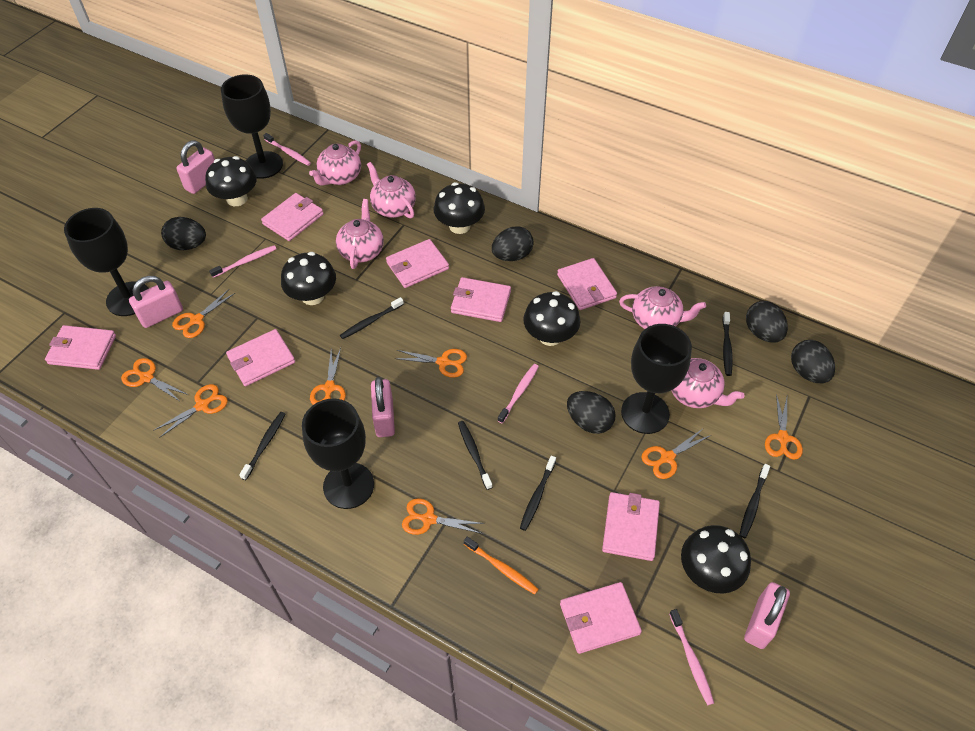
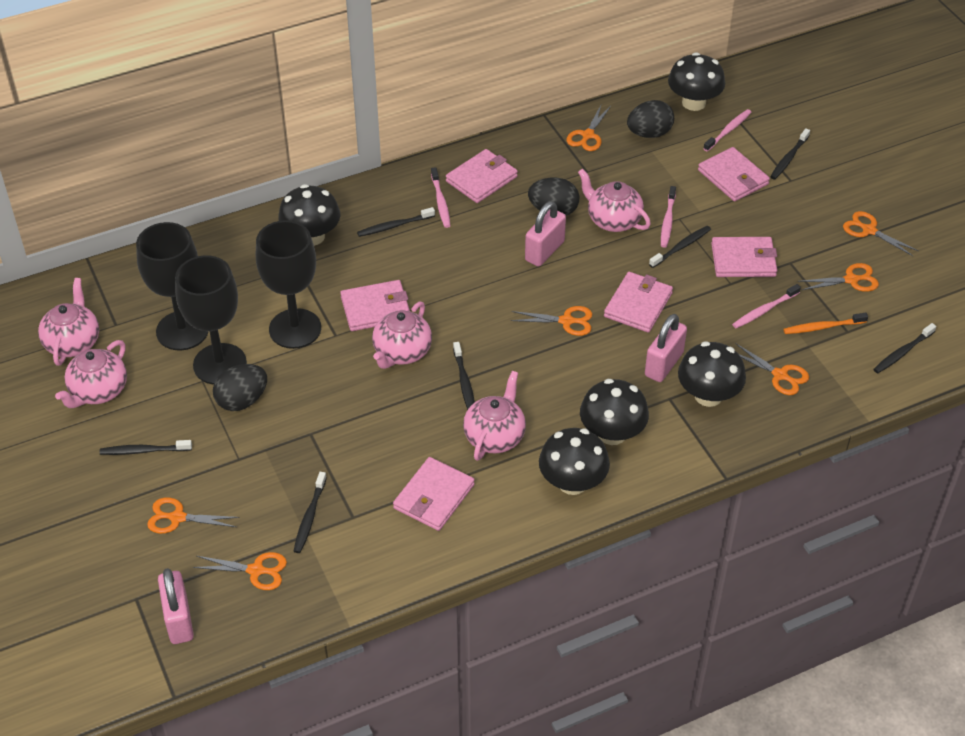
black egg: [161,217,206,250] [492,226,534,261] [567,391,616,434] [746,301,788,342] [791,340,835,383] = 5 -> [213,364,267,411] [528,177,579,216] [627,100,674,138] = 3
black goblet: [64,208,149,316] [221,74,283,179] [302,399,374,509] [621,324,692,434] = 4 -> [136,222,209,350] [175,255,247,385] [256,220,321,349] = 3
black toothbrush: [239,412,285,480] [340,297,404,339] [458,421,493,490] [520,456,556,531] [723,312,733,376] [739,464,770,538] = 6 -> [100,440,192,455] [294,472,327,553] [357,207,435,237] [453,342,475,410] [649,226,711,268] [770,129,810,179] [873,323,936,373] = 7
orange scissors: [121,358,188,401] [153,384,228,438] [172,289,235,338] [310,348,346,405] [394,349,467,378] [402,498,485,535] [642,428,711,479] [765,394,803,460] = 8 -> [147,497,240,534] [193,552,287,590] [511,306,592,336] [567,105,611,151] [736,344,809,395] [798,263,879,292] [843,211,919,256] = 7
pink padlock: [129,276,183,328] [176,140,215,194] [371,377,395,437] [744,582,790,649] = 4 -> [158,568,194,644] [525,201,566,267] [645,314,687,382] = 3
pink wallet: [45,325,116,370] [226,329,295,386] [261,193,324,241] [386,239,449,288] [451,277,511,322] [557,258,617,310] [560,582,642,654] [602,492,660,561] = 8 -> [340,280,410,331] [393,457,475,531] [446,149,518,203] [604,272,673,333] [698,147,770,201] [711,237,777,277] = 6

